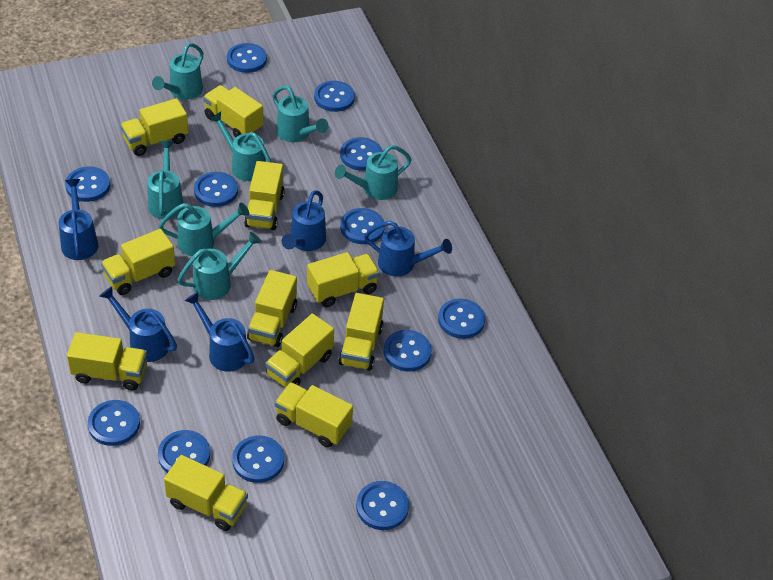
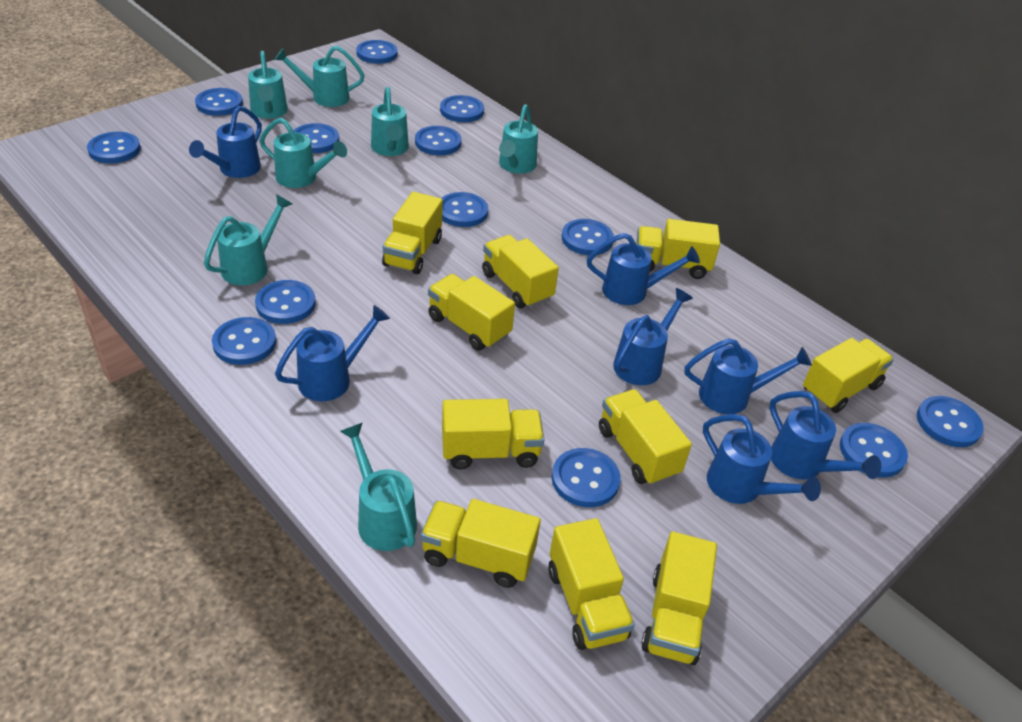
blue button: [65,167,110,202] [88,400,140,446] [158,430,210,473] [194,172,238,207] [227,43,267,73] [232,435,284,483] [314,81,355,112] [340,137,382,171] [340,208,385,244] [356,481,409,530] [384,330,432,372] [438,298,485,339] = 12 -> [87,132,141,163] [195,88,243,116] [212,317,276,365] [255,280,316,324] [293,123,339,153] [356,40,398,64] [415,126,462,155] [440,95,484,122] [441,192,488,227] [552,448,621,507] [562,219,614,255] [840,423,908,478] [917,396,984,447] = 13
blue watering can: [59,179,99,260] [100,286,177,362] [185,292,255,372] [282,190,326,251] [364,221,452,277] = 5 -> [189,106,262,178] [275,305,390,401] [587,233,700,305] [613,288,693,385] [685,338,812,414] [703,414,821,504] [769,391,881,479] = 7
yellow truck: [67,332,147,390] [101,229,175,295] [120,98,188,156] [164,455,248,531] [203,85,263,138] [244,161,285,230] [247,270,297,347] [265,314,334,388] [275,382,353,448] [307,252,380,307] [338,293,384,371] = 11 -> [382,192,443,274] [421,499,541,588] [428,274,515,351] [442,399,544,469] [482,235,559,309] [549,518,635,650] [599,389,692,486] [636,219,720,279] [641,532,717,665] [803,338,894,413] = 10

